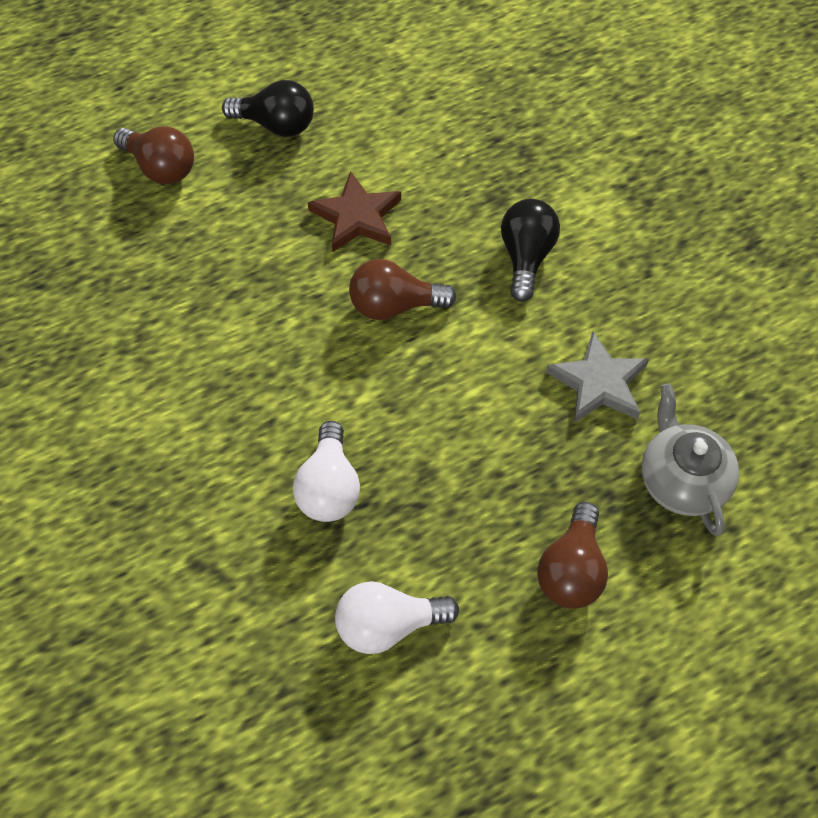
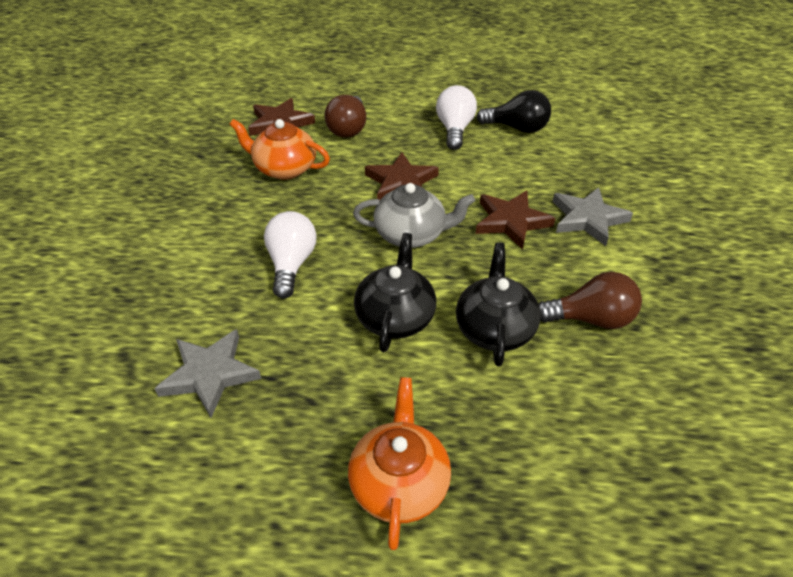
black light bulb: [222,80,314,137] [501,199,560,302] = 2 -> [477,90,551,133] = 1
black teapot: none = 0 -> [354,233,436,352] [456,242,541,367] = 2
brown light bulb: [113,126,194,184] [349,259,457,320] [537,502,608,609] = 3 -> [324,95,366,138] [539,272,642,329] = 2
brown star: [308,171,401,252] = 1 -> [248,98,315,136] [365,152,439,200] [475,191,555,250] = 3
grey star: [546,331,649,423] = 1 -> [154,329,261,418] [552,187,633,246] = 2
orange teapot: none = 0 -> [229,119,330,179] [348,377,451,550] = 2

